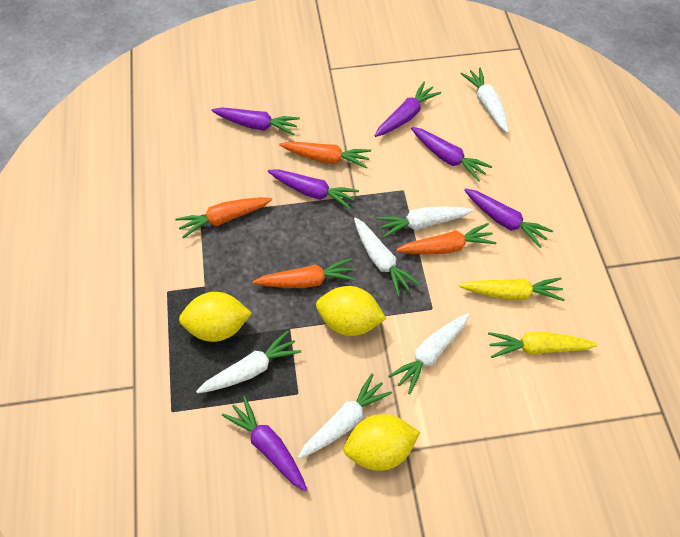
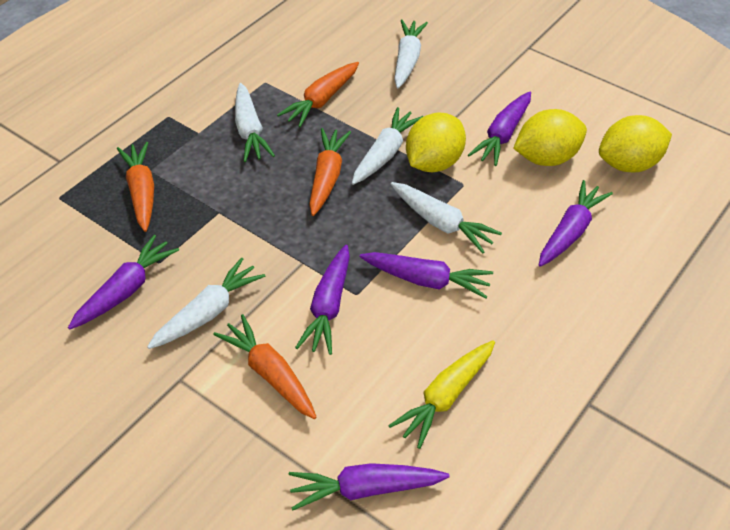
white carrot: [196,330,301,393] [298,374,392,459] [354,217,420,297] [376,206,473,238] [388,313,469,395] [460,67,509,133] = 6 -> [147,258,265,349] [235,83,275,162] [352,107,424,185] [391,182,502,253] [394,19,428,88] = 5
yellow carrot: [459,277,565,301] [488,332,598,358] = 2 -> [388,340,495,449] = 1

